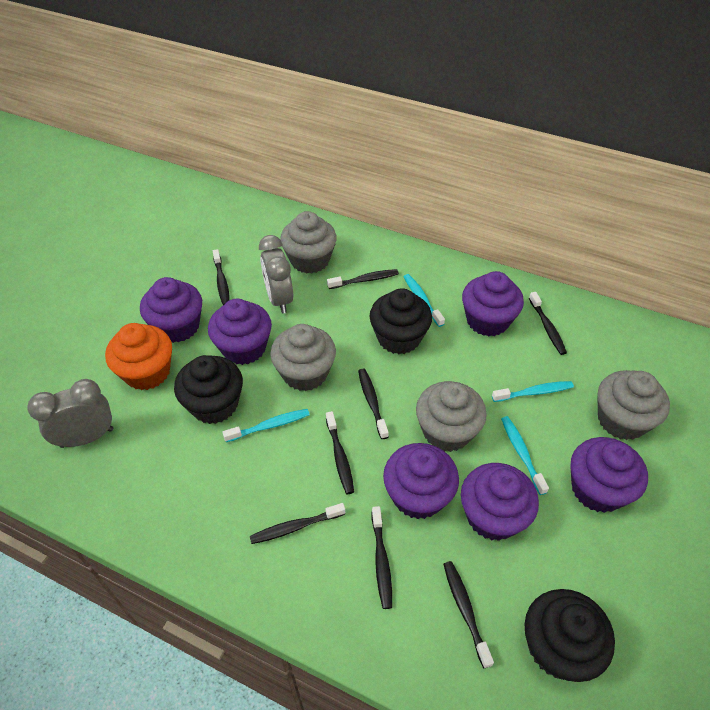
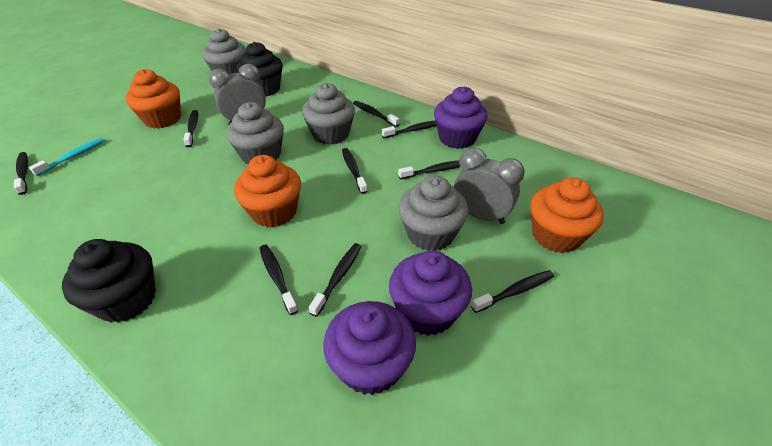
black cupcake: [174,355,243,424] [370,288,432,354] [525,589,615,682] = 3 -> [62,239,156,323] [236,42,283,97] = 2
black toothbrush: [213,249,230,305] [250,503,345,544] [326,411,354,494] [327,269,399,289] [358,369,389,439] [372,506,392,609] [443,561,494,668] [529,292,567,355] = 8 -> [14,152,28,195] [183,110,198,147] [259,245,298,315] [309,243,361,317] [342,148,368,194] [353,101,399,127] [382,121,436,138] [398,161,460,180] [471,270,554,313] = 9
orange cupcake: [105,323,172,390] = 1 -> [125,69,181,129] [234,155,301,228] [530,177,604,253] = 3
purple cupcake: [140,277,202,343] [208,299,272,365] [383,443,459,519] [461,463,539,541] [462,271,524,336] [570,437,648,513] = 6 -> [323,301,416,395] [389,250,472,336] [434,86,488,149] = 3
turquoise toothbrush: [222,409,310,442] [403,274,445,327] [492,381,574,402] [501,416,549,495] = 4 -> [29,137,105,176] = 1

